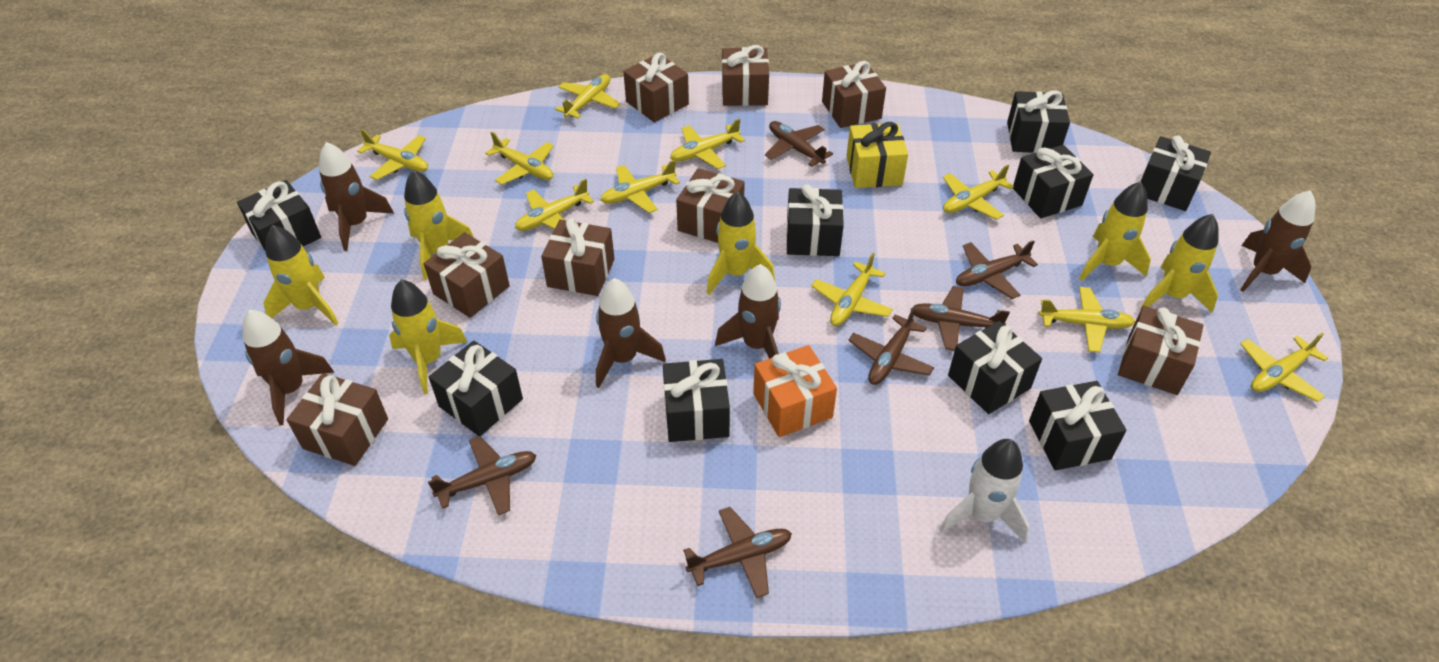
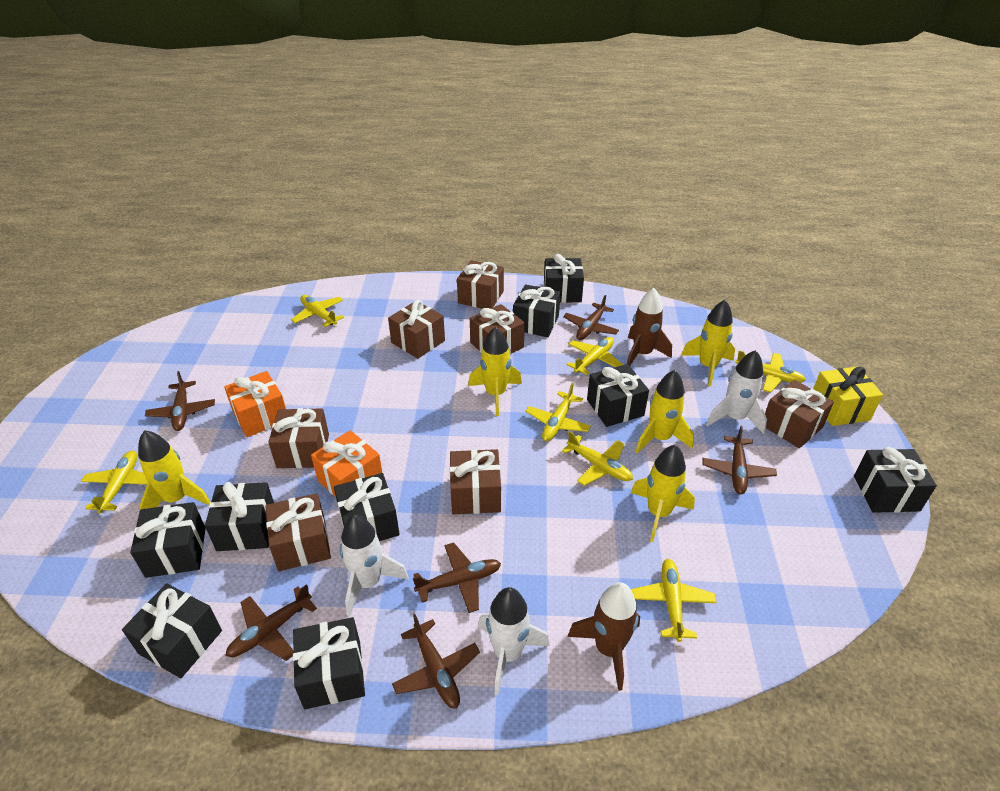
brown gift: [287,373,388,466] [424,232,510,318] [541,218,614,296] [623,53,689,122] [676,168,745,243] [722,45,769,106] [822,61,886,128] [1118,306,1204,395] = 8 -> [265,493,331,571] [268,408,329,468] [388,300,445,359] [449,449,501,514] [457,260,504,309] [470,304,525,354] [765,380,834,448] = 7
brown rocket: [243,309,334,425] [319,142,394,251] [596,278,666,388] [715,264,781,359] [1240,190,1316,292] = 5 -> [567,582,640,691] [627,288,672,366] = 2
orange gift: [753,345,837,437] = 1 -> [224,371,286,437] [311,430,382,497] = 2
white rocket: [939,439,1030,543] = 1 -> [340,515,408,616] [478,587,550,695] [706,350,767,434] = 3
yellow plane: [357,129,428,180] [485,132,554,185] [515,179,594,231] [555,74,620,119] [600,160,680,213] [670,118,745,169] [811,253,893,326] [943,165,1014,220] [1038,287,1135,352] [1240,333,1328,402] = 10 -> [81,451,148,514] [291,295,344,327] [525,383,591,441] [562,431,633,486] [566,337,623,375] [631,559,716,642] [735,350,806,393] = 7
yellow rocket: [263,225,338,325] [389,279,467,394] [404,170,474,280] [707,191,775,294] [1079,182,1151,281] [1140,214,1219,312] = 6 -> [138,430,210,510] [468,327,522,416] [631,445,695,542] [635,370,694,454] [681,300,735,386] = 5

